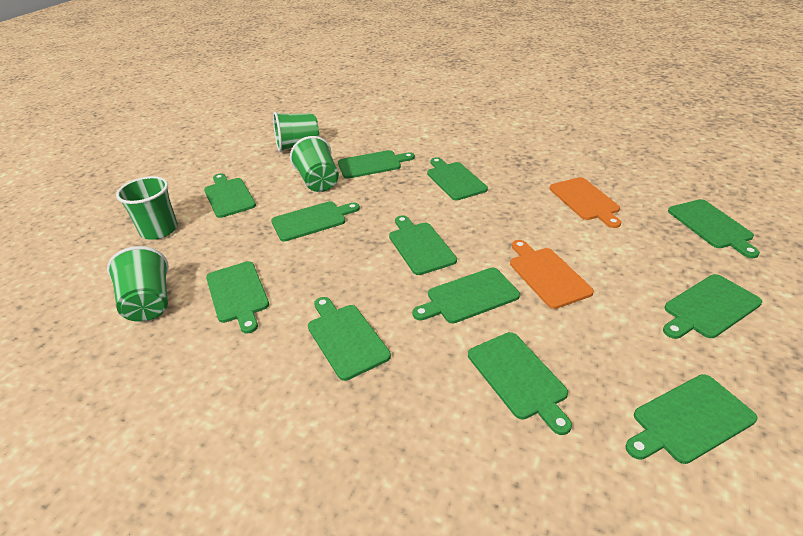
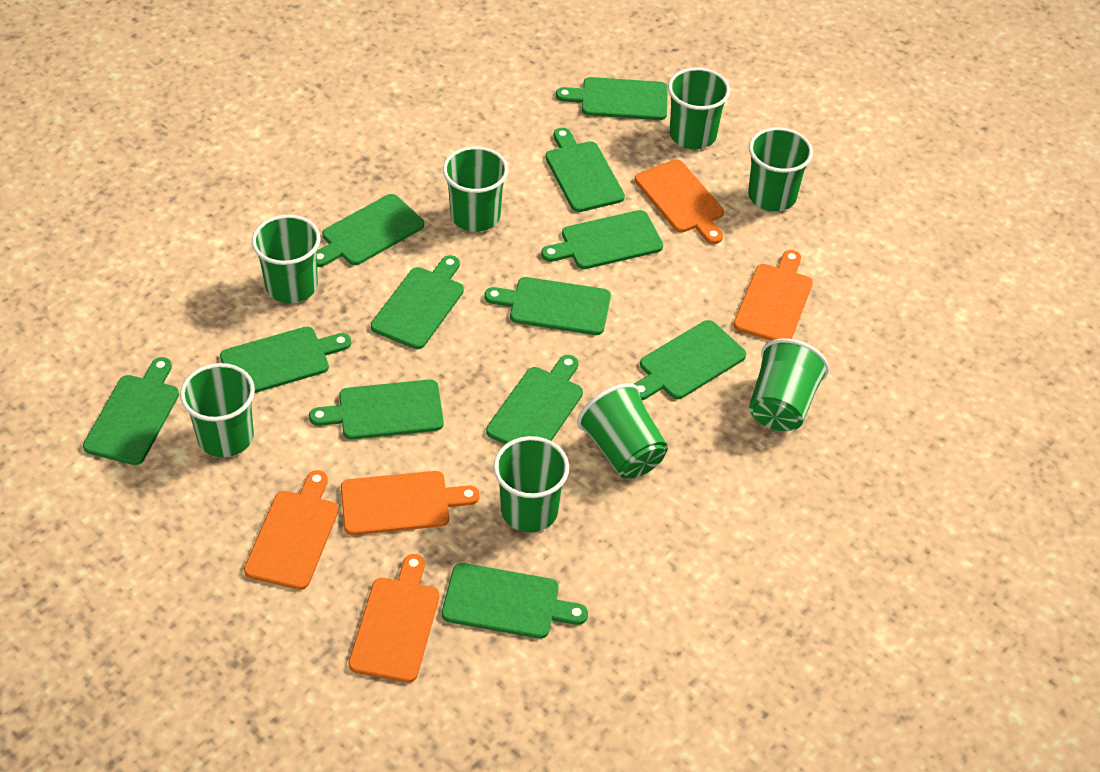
green cup: [107,246,169,322] [116,176,178,240] [273,112,319,152] [290,136,339,192] = 4 -> [180,363,255,457] [252,215,321,303] [443,146,508,232] [493,436,569,533] [577,383,668,478] [668,67,730,149] [748,127,813,211] [749,338,829,431] = 8
orange cutting board: [510,240,594,309] [549,177,621,228] = 2 -> [244,470,339,590] [341,471,480,535] [349,554,439,683] [635,159,724,244] [733,250,813,341] = 5

